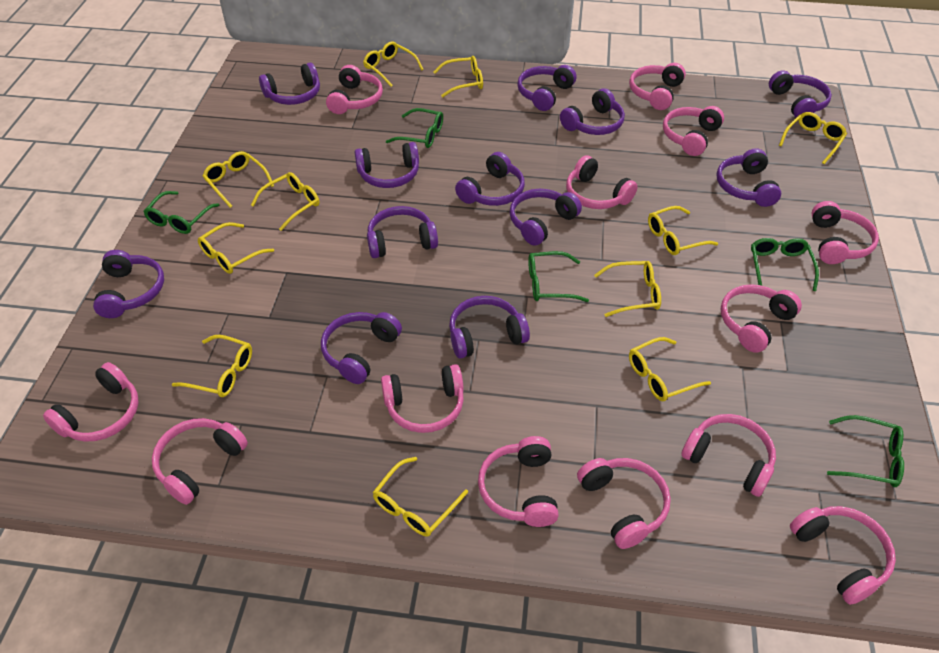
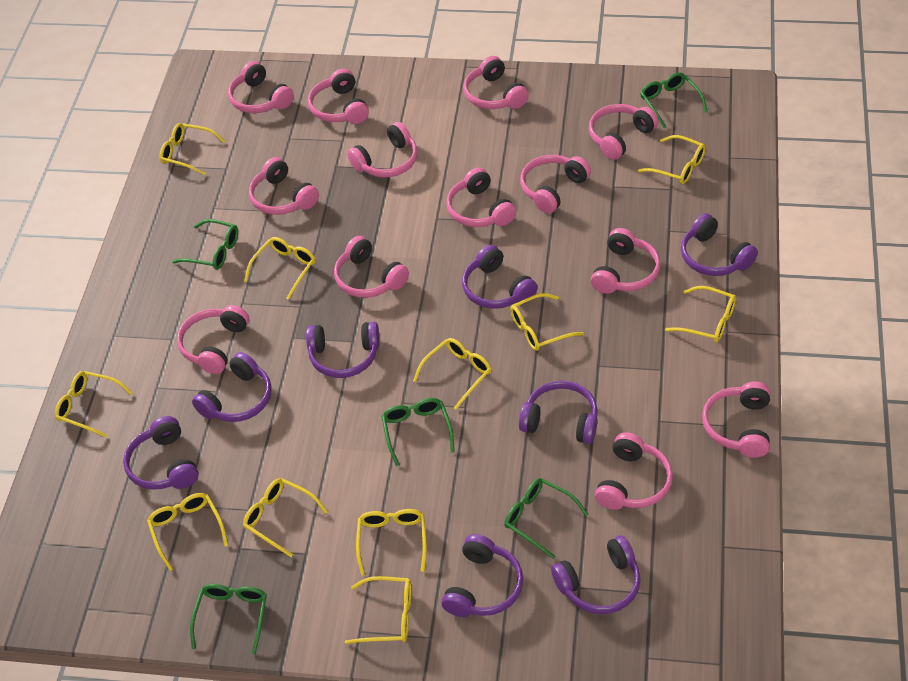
purple headphones: [93,250,164,318] [259,63,320,105] [321,312,402,384] [355,142,419,188] [367,206,438,258] [449,296,530,359] [455,152,525,206] [510,189,582,246] [517,65,577,111] [560,88,625,135] [716,148,781,207] [769,70,832,117] = 12 -> [123,416,199,490] [192,352,272,422] [306,322,379,378] [441,534,523,617] [462,245,538,309] [519,380,598,444] [551,536,641,614] [681,213,758,276] = 8

